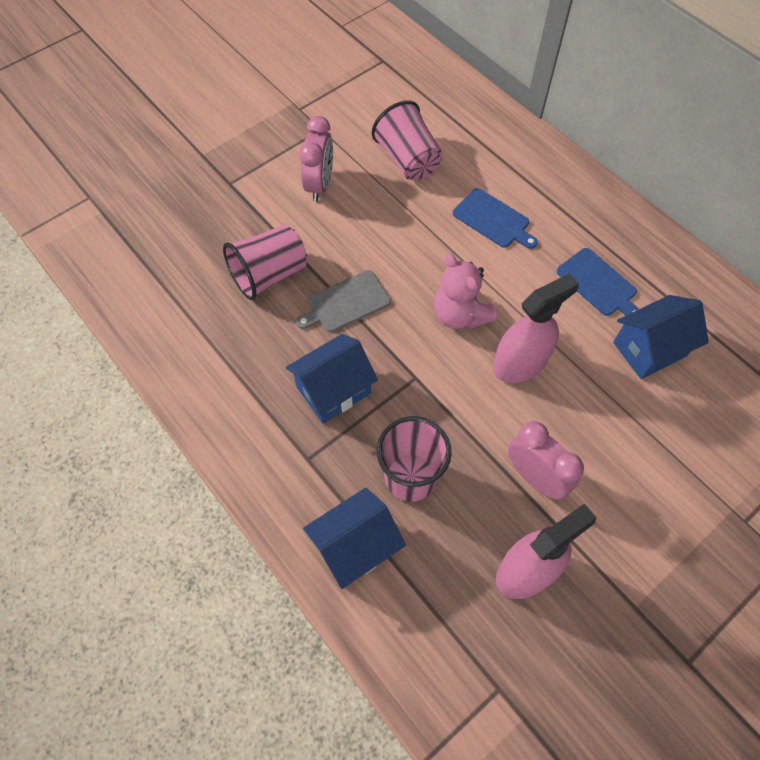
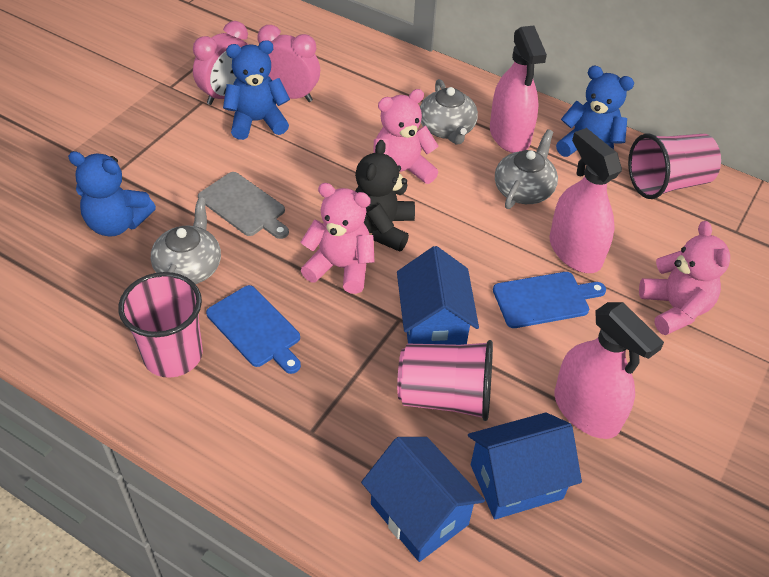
black teddy bear: none = 0 -> [355,140,415,252] = 1
blue teddy bear: none = 0 -> [68,151,156,237] [223,40,290,140] [556,66,634,157] = 3
grey teapot: none = 0 -> [151,197,221,284] [420,79,478,144] [495,129,558,209] = 3
pink spray bottle: [493,273,579,383] [496,503,596,599] = 2 -> [490,26,547,153] [550,128,622,273] [555,302,664,439] = 3
pink teddy bear: [434,254,496,329] = 1 -> [301,183,375,294] [374,89,438,184] [639,221,730,335] = 3

